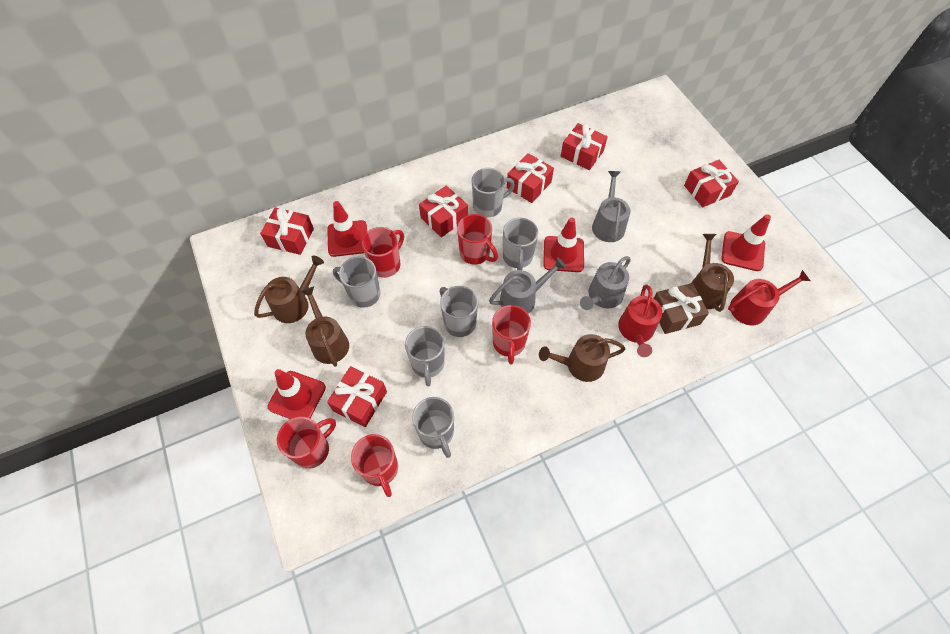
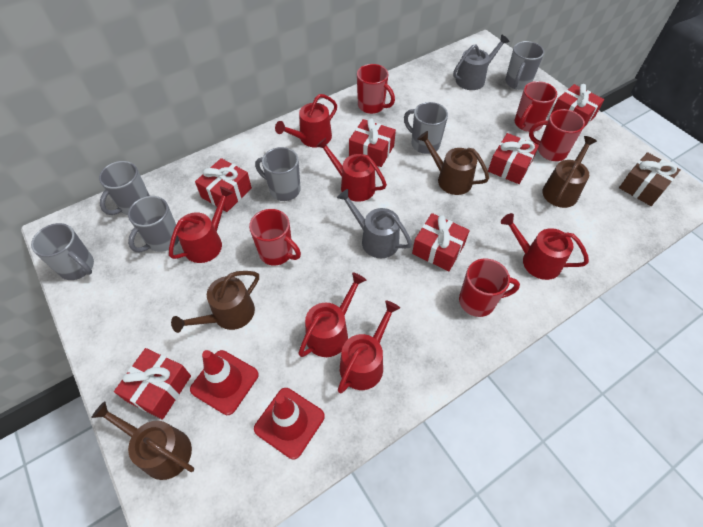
grey watering can: [489,257,566,314] [580,256,631,310] [592,171,630,242] = 3 -> [337,189,412,258] [453,34,510,90] = 2
red traffic cone: [268,369,326,419] [327,201,367,257] [543,217,584,272] [721,214,771,271] = 4 -> [190,350,259,415] [254,388,325,459] = 2
red watering can: [618,285,662,357] [728,270,810,325] = 2 -> [169,187,233,263] [275,94,337,148] [299,273,366,357] [316,138,387,202] [338,301,400,394] [501,213,589,280] = 6

